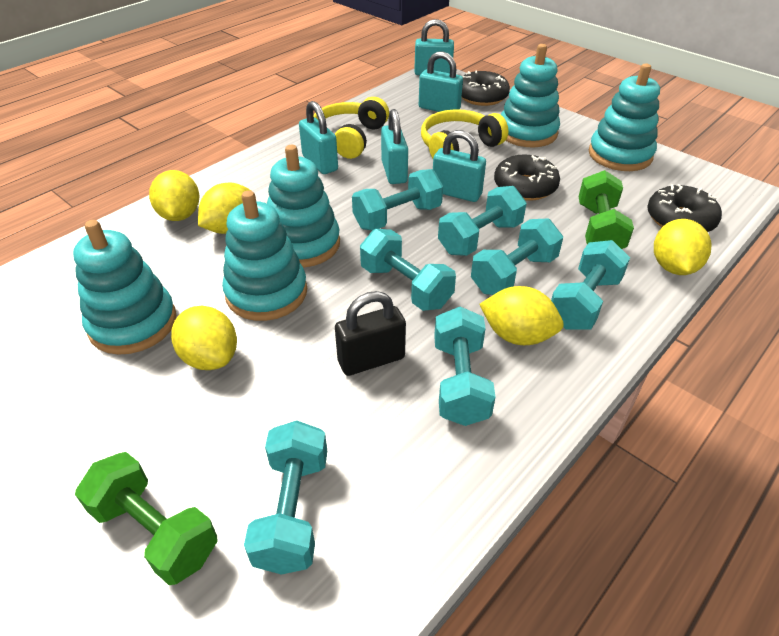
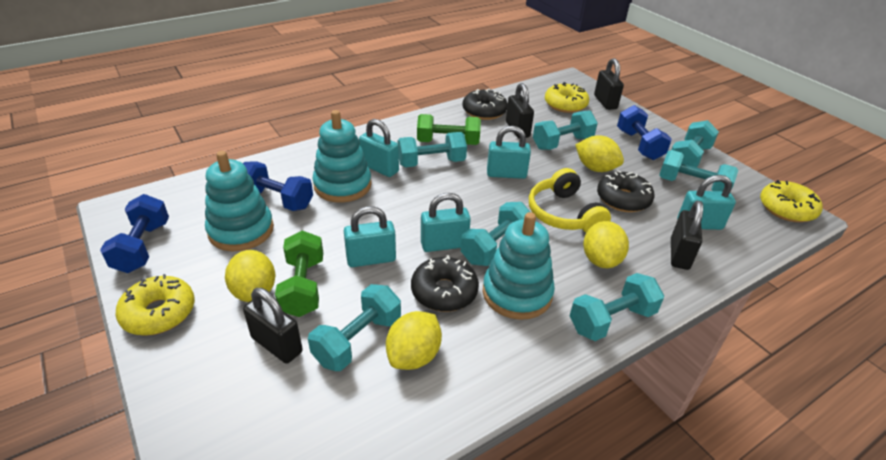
black padlock: [335,291,406,376] = 1 -> [243,288,302,364] [506,83,534,138] [594,58,624,110] [671,201,703,270] = 4
blue dumbbell: none = 0 -> [100,194,169,273] [243,162,313,211] [617,105,672,160] = 3
turquoise stacking toy: [73,220,176,355] [222,190,307,321] [267,145,340,267] [501,44,560,147] [589,64,660,171] = 5 -> [205,151,274,251] [312,110,372,203] [483,212,555,320] = 3
yellow donut: none = 0 -> [115,274,195,336] [545,82,589,113] [760,180,823,222] = 3
yellow headphones: [313,97,389,159] [421,109,508,158] = 2 -> [529,168,611,233] = 1
yellow lemon: [149,170,199,221] [171,306,237,370] [198,183,251,234] [479,286,564,345] [654,219,712,275] = 5 -> [225,250,275,302] [386,311,442,370] [575,136,624,172] [583,221,629,268] = 4

